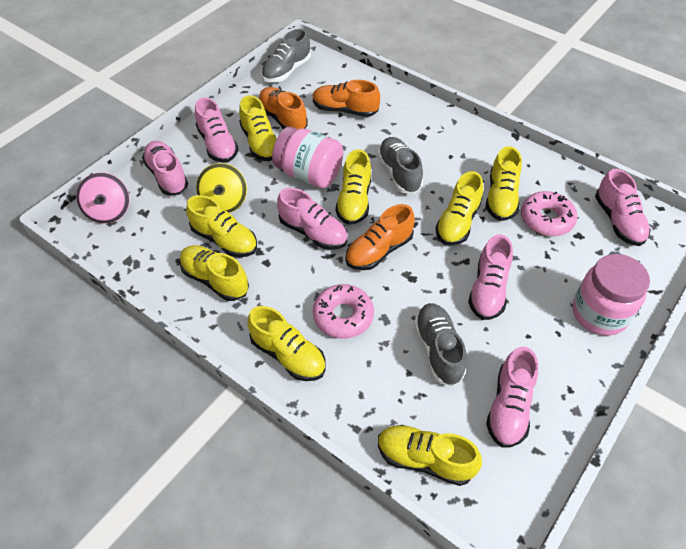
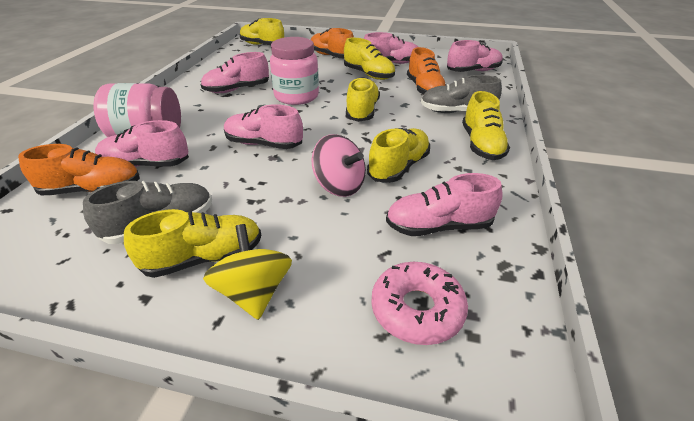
grey shoe: [261,29,311,82] [377,137,423,194] [414,303,467,386] = 3 -> [83,181,212,244] [421,75,502,113] = 2
pink donut: [313,284,374,339] [521,191,578,236] = 2 -> [371,262,468,345] = 1
yellow shoe: [180,245,249,301] [186,195,257,257] [239,95,277,161] [247,306,325,381] [336,149,371,225] [378,425,482,486] [435,171,483,246] [486,146,522,221] = 8 -> [124,209,261,278] [240,18,284,45] [344,38,395,80] [346,77,380,122] [367,128,430,183] [462,91,510,160] = 6

